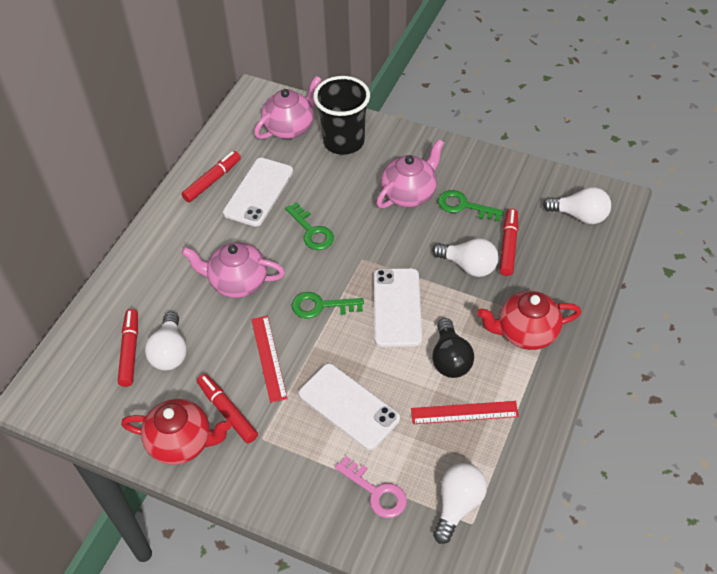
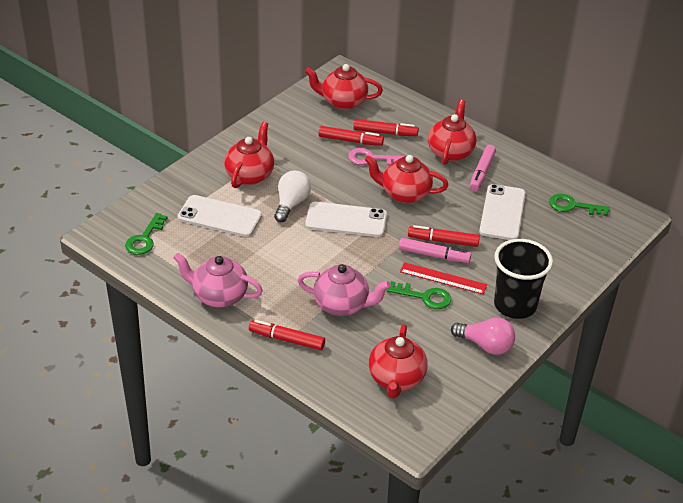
black light bulb: [432,318,474,378] = 1 -> none = 0
pink light bulb: none = 0 -> [451,317,515,355] = 1
pink marker: none = 0 -> [399,238,471,263] [469,145,496,191] = 2
pink teapot: [182,242,285,298] [254,76,322,139] [376,139,444,208] = 3 -> [173,253,263,307] [297,264,391,316] = 2
red ruler: [251,316,288,403] [411,401,519,424] = 2 -> [400,262,487,294] = 1
red teapot: [121,399,231,465] [477,291,581,350] = 2 -> [224,122,274,188] [305,64,383,110] [365,155,448,203] [369,324,428,398] [428,100,477,165] = 5
white light bulb: [145,312,187,371] [432,238,498,277] [433,463,487,544] [543,187,611,224] = 4 -> [274,171,311,222] = 1

